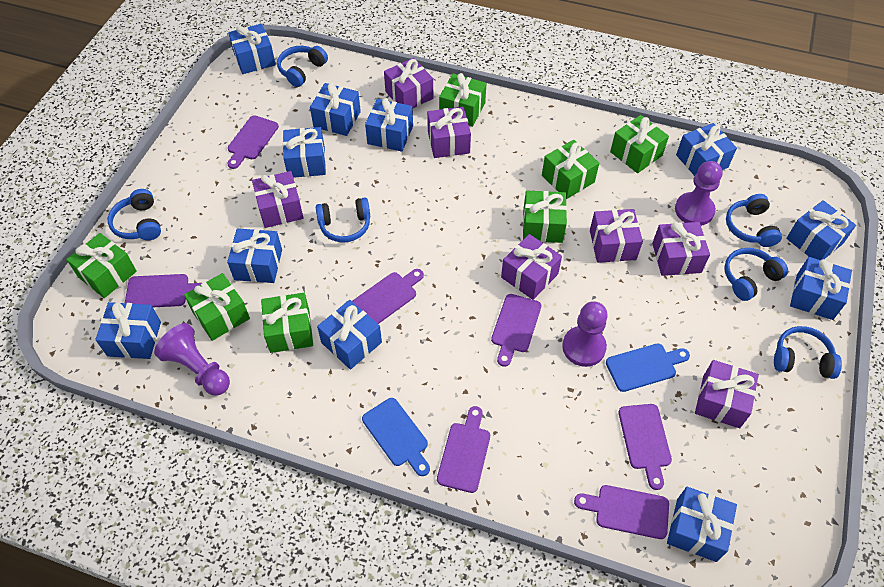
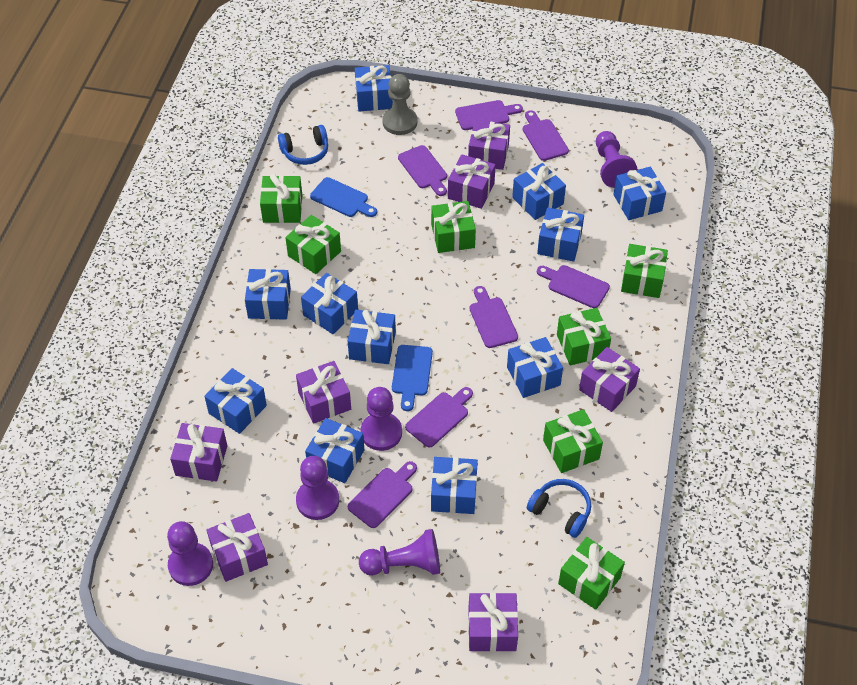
blue headphones: [108,189,161,240] [277,46,328,87] [316,198,370,243] [724,248,788,301] [726,194,782,247] [774,326,842,379] = 6 -> [278,125,328,165] [527,479,591,538] = 2
grey pawn: none = 0 -> [382,74,417,135] = 1
purple pawn: [154,323,230,396] [562,301,608,367] [675,161,722,226] = 3 -> [167,521,213,586] [296,456,339,520] [359,529,440,575] [360,387,402,451] [596,131,637,188] = 5

